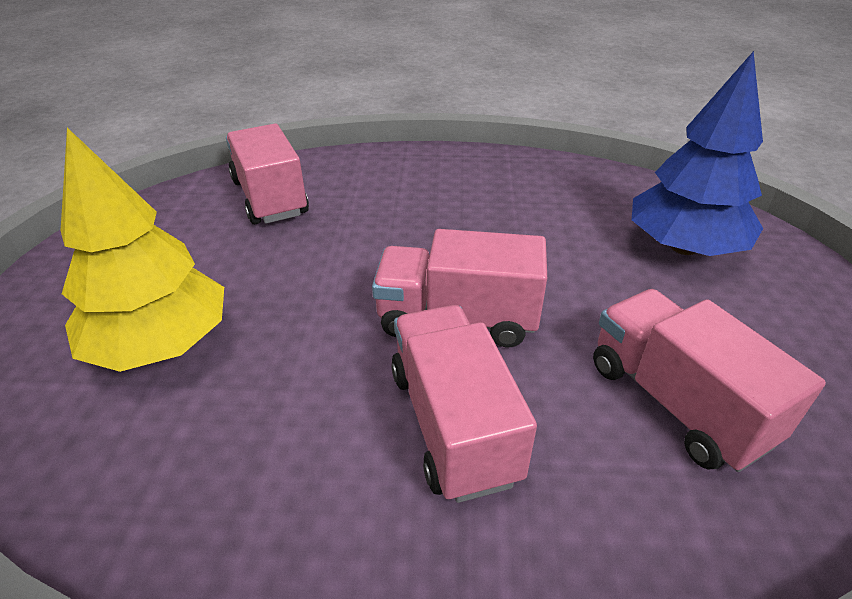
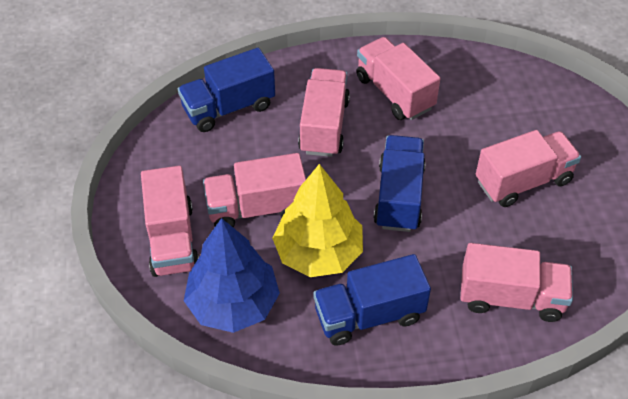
blue truck: none = 0 -> [178,48,275,132] [313,254,431,346] [374,135,426,232] = 3
pink truck: [226,124,309,224] [372,229,547,347] [391,305,537,503] [593,289,826,472] = 4 -> [141,166,199,277] [203,153,306,227] [298,68,350,157] [356,37,440,120] [461,243,573,322] [476,130,581,207] = 6

